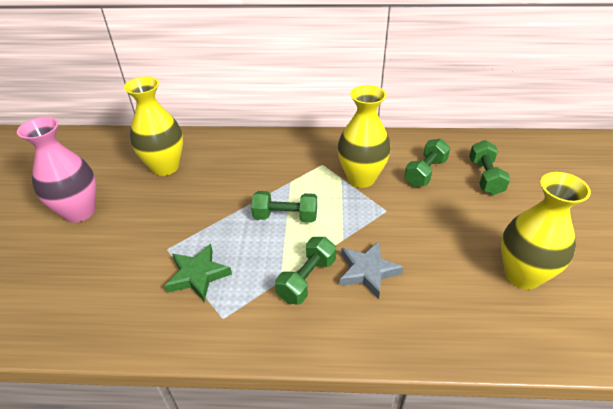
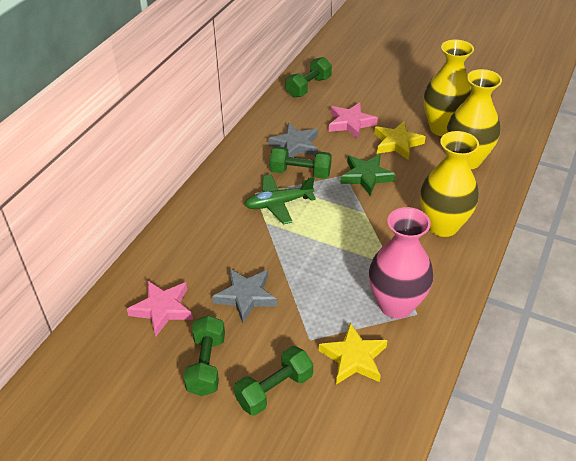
green plane: none = 0 -> [244,174,316,225] = 1
grey star: [339,241,403,299] = 1 -> [212,269,277,323] [268,123,318,157] = 2
pink star: none = 0 -> [127,280,193,336] [329,102,378,139] = 2
yellow star: none = 0 -> [319,322,388,384] [374,121,426,160] = 2

